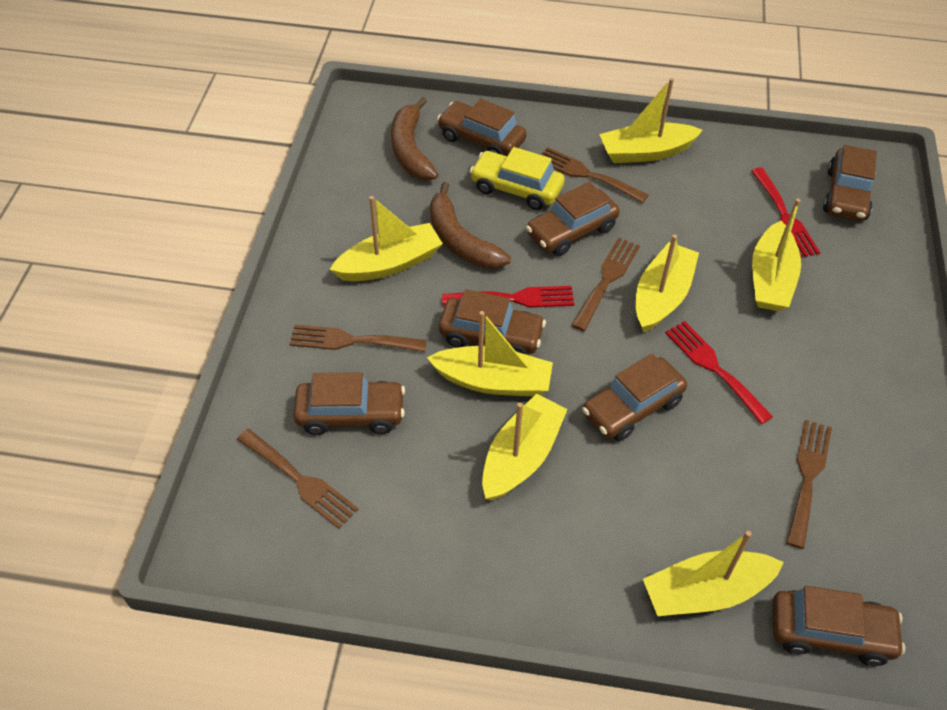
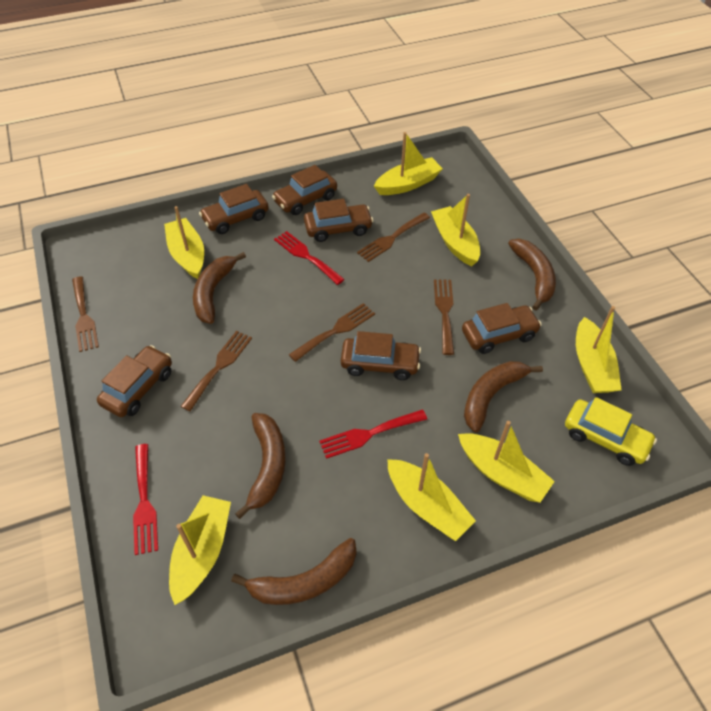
brown banana: [391,97,439,180] [430,182,511,269] = 2 -> [193,252,246,324] [231,538,356,605] [235,413,286,519] [464,361,543,432] [508,239,556,311] = 5
brown car: [293,372,405,435] [437,99,526,156] [439,289,546,355] [526,182,620,256] [582,353,687,441] [773,586,905,666] [823,145,877,221] = 7 -> [97,345,172,417] [199,184,269,234] [272,165,337,215] [304,199,373,242] [341,331,421,380] [462,303,542,354] = 6

